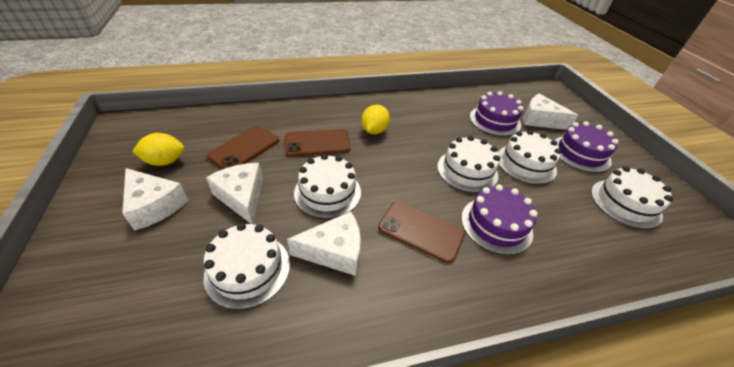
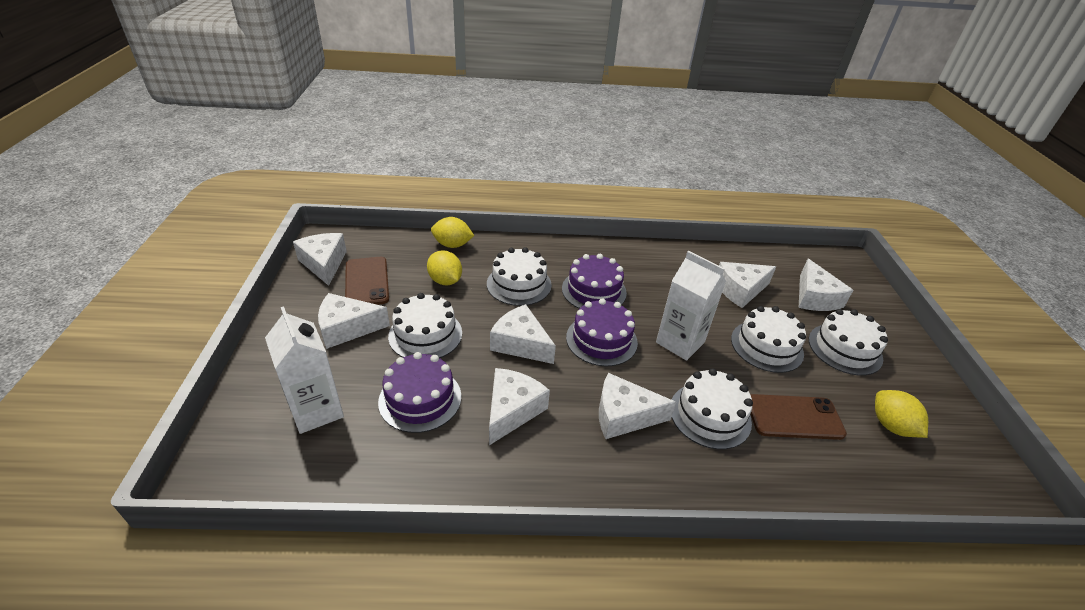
brown phone: [207,126,280,169] [285,129,351,157] [378,201,465,263] = 3 -> [345,257,389,305] [750,394,847,440] = 2
white carton: none = 0 -> [265,306,344,434] [656,251,726,361] = 2
white cheese: [122,168,188,231] [206,163,263,224] [287,211,361,276] [523,94,578,130] = 4 -> [293,233,347,286] [318,293,390,349] [489,368,550,445] [490,304,556,364] [599,373,676,439] [719,262,776,308] [799,259,853,311] = 7
yellow lemon: [132,133,184,166] [361,104,390,134] = 2 -> [427,250,462,285] [431,217,474,248] [875,390,928,438] = 3

